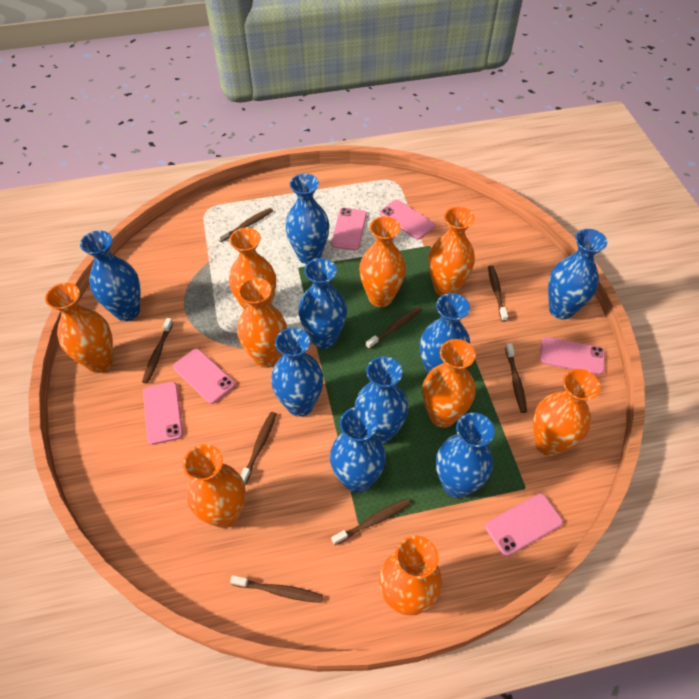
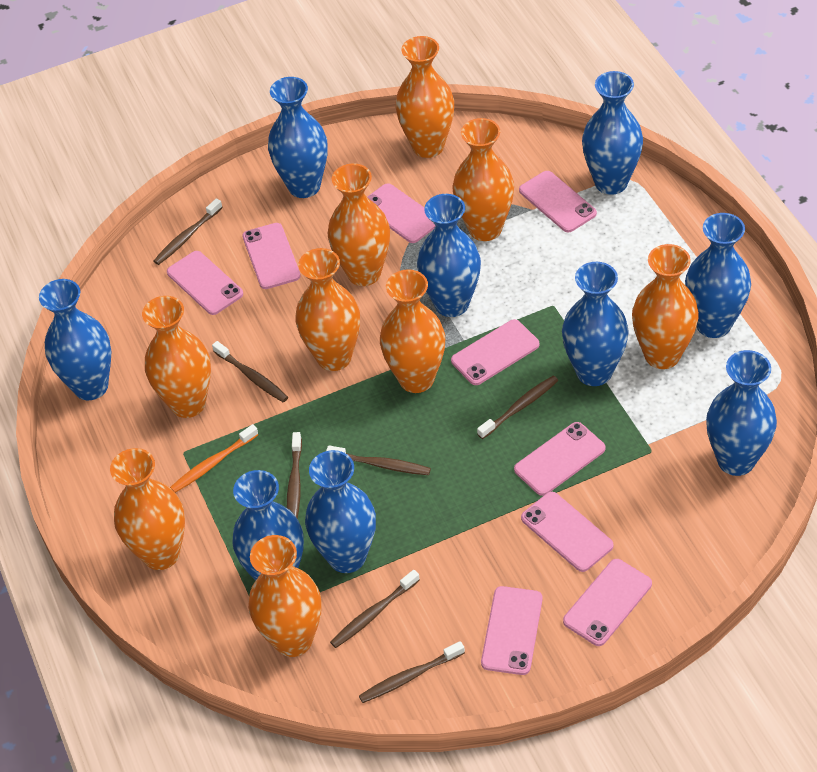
brown toothbrush: [142,318,173,384] [217,208,273,242] [230,575,323,603] [240,412,276,485] [331,498,410,545] [366,306,422,349] [488,265,508,322] [505,343,527,413] = 8 -> [154,198,223,265] [212,341,288,402] [287,432,302,519] [326,445,431,475] [330,570,420,648] [359,641,465,703] [477,376,558,439] = 7
orange toothbrush: none = 0 -> [170,424,259,493] = 1
pink phone: [143,382,183,445] [173,348,235,404] [331,208,367,250] [380,200,435,240] [485,493,563,556] [540,337,605,375] = 6 -> [167,251,243,315] [242,223,301,289] [367,183,435,243] [451,319,540,385] [481,586,543,675] [514,422,606,496] [519,171,597,232] [521,492,614,572] [563,559,652,646] = 9

